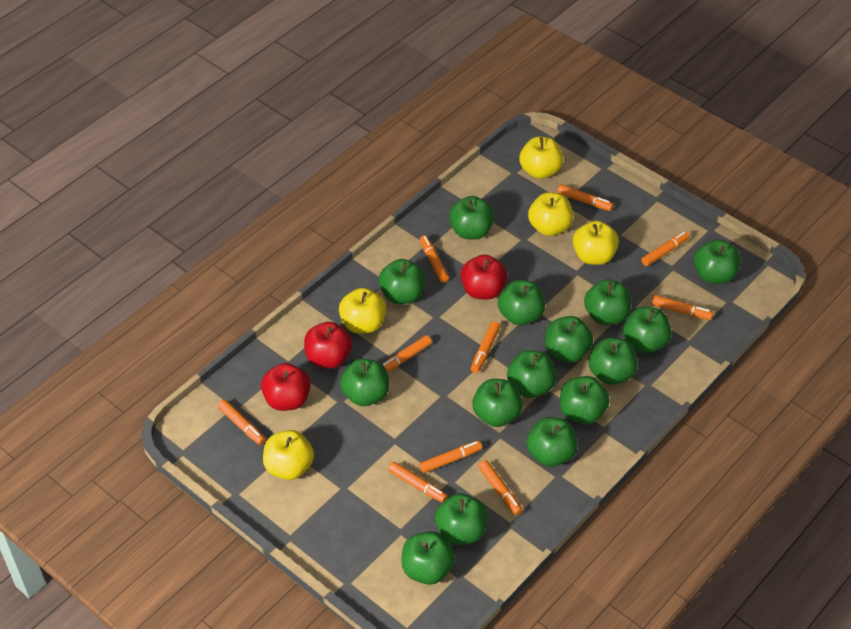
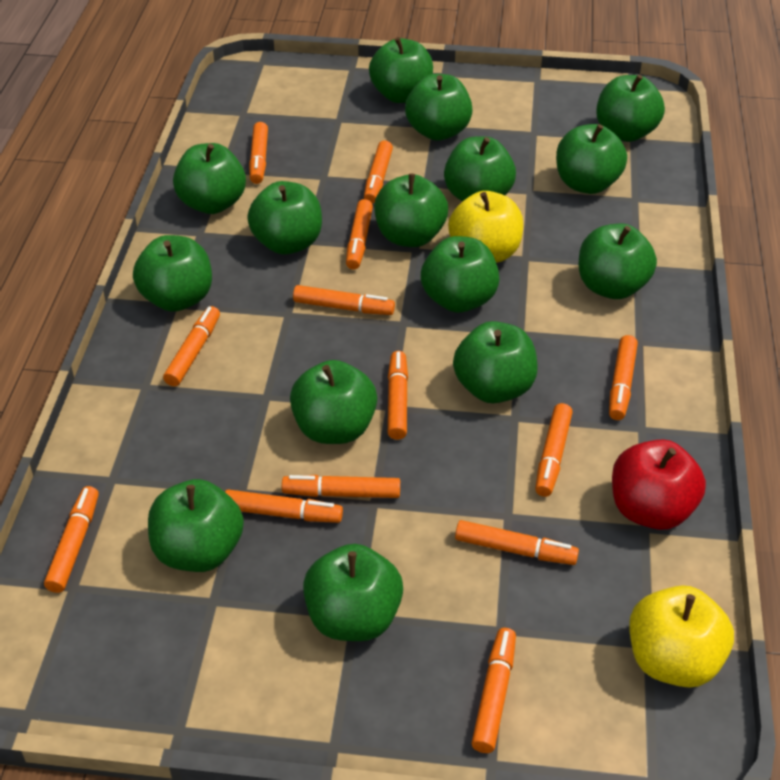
orange marker: [217,399,266,445] [382,335,432,372] [388,462,448,503] [419,441,482,473] [420,235,449,283] [471,322,500,373] [478,460,522,515] [558,184,613,211] [641,231,690,266] [651,295,713,320] = 10 -> [44,486,99,593] [163,306,220,386] [225,490,343,523] [249,122,268,184] [282,475,400,498] [293,285,395,315] [346,199,373,270] [364,140,393,204] [388,351,408,440] [455,520,579,565] [472,628,516,753] [535,403,573,497] [609,335,638,420] = 13
red apple: [261,363,311,411] [304,322,352,368] [461,254,507,299] = 3 -> [612,440,706,530] = 1
yellow apple: [263,430,314,480] [339,288,386,334] [520,137,563,179] [528,192,573,236] [573,221,619,265] = 5 -> [448,191,523,263] [629,585,734,688] = 2

